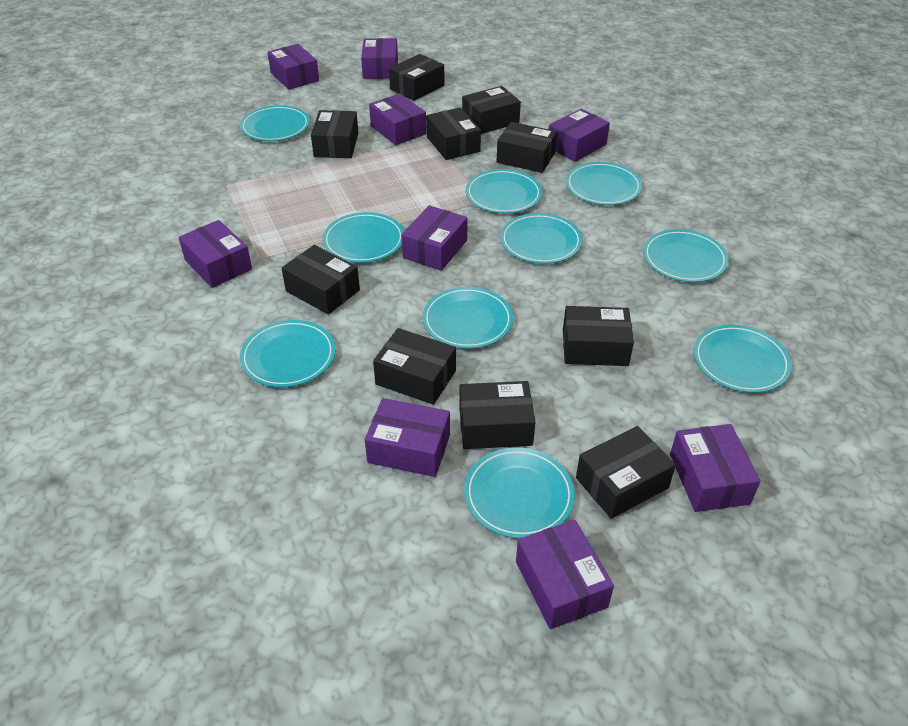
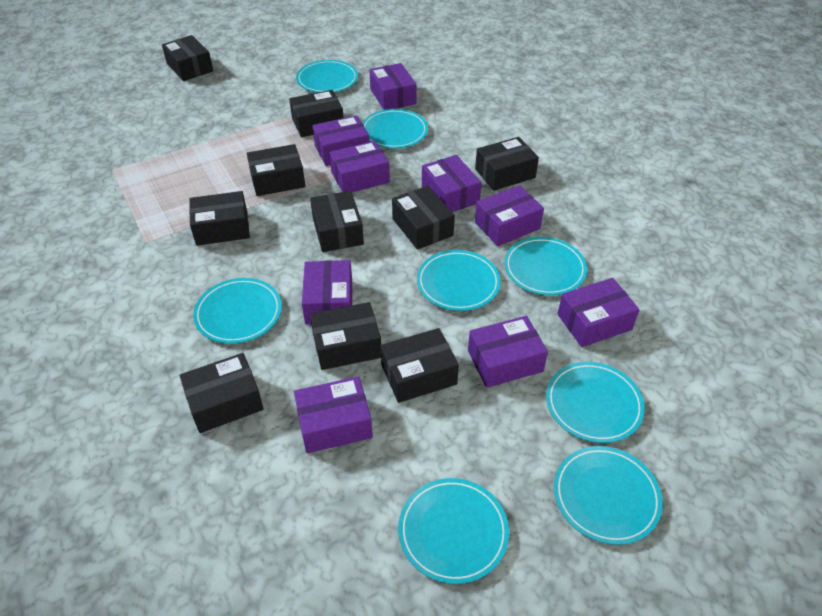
turquoise plate: [240,105,310,141] [240,320,336,387] [323,212,404,263] [422,287,513,349] [464,447,575,538] [466,169,542,214] [500,213,582,264] [566,162,642,205] [643,229,729,282] [694,325,792,393] = 10 -> [193,278,282,344] [296,60,358,93] [362,109,428,149] [398,478,509,584] [417,250,501,311] [504,237,587,295] [546,362,645,443] [554,446,663,545] = 8

